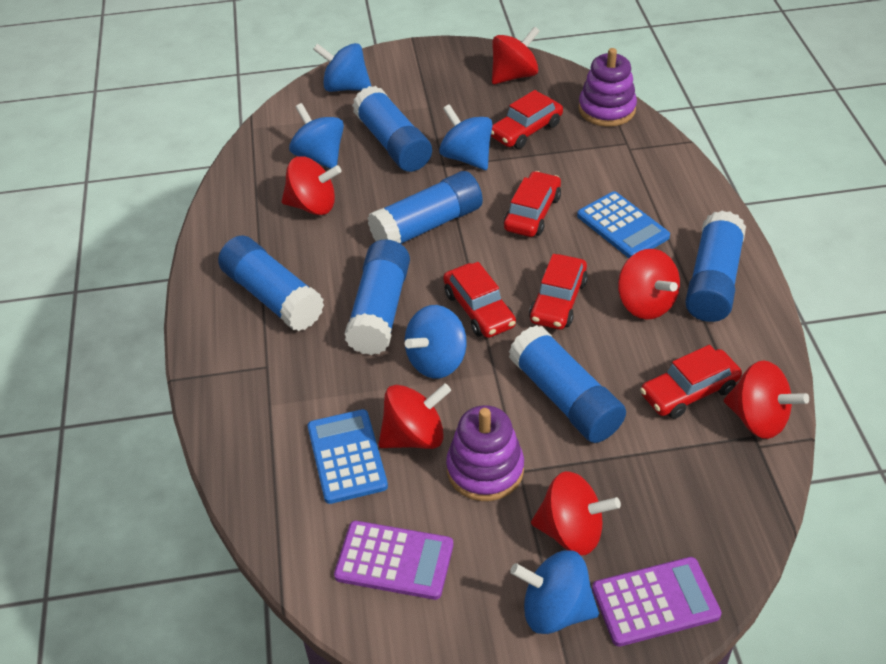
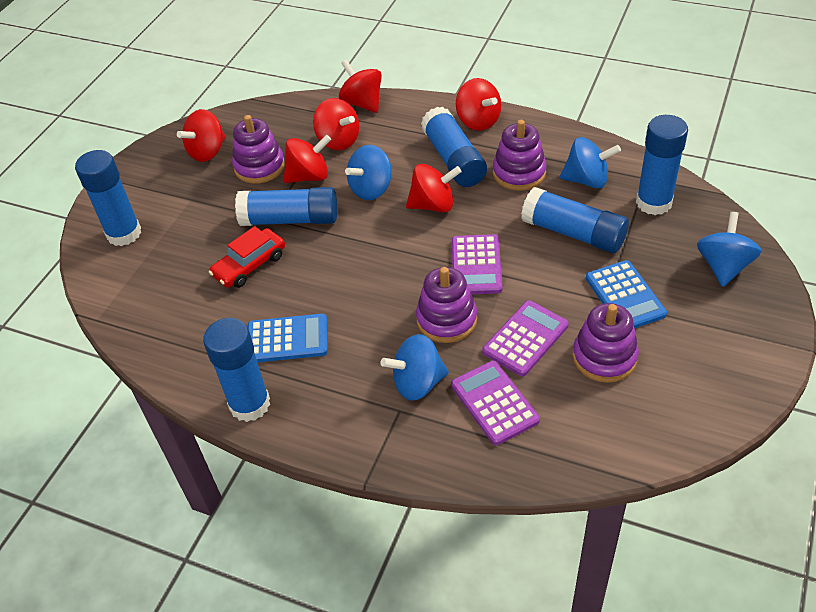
blue spinning top: [289,103,344,169] [313,43,372,92] [405,305,467,378] [439,104,493,170] [510,550,599,634] = 5 -> [345,145,392,200] [381,334,449,401] [560,137,621,189] [697,212,762,287] = 4
purple calculator: [334,521,453,600] [592,557,721,647] = 2 -> [451,361,540,445] [452,234,502,294] [482,300,569,376] = 3
purple stacking toy: [446,405,524,501] [578,48,637,127] = 2 -> [232,115,285,184] [416,267,477,343] [493,120,547,191] [573,303,639,383] = 4
red car: [443,262,516,338] [491,90,563,149] [504,171,561,237] [529,254,588,330] [640,345,742,419] = 5 -> [209,226,285,288] = 1

